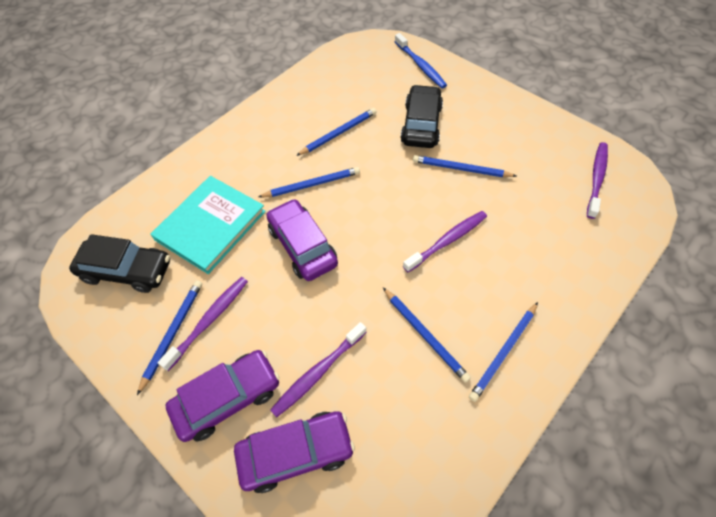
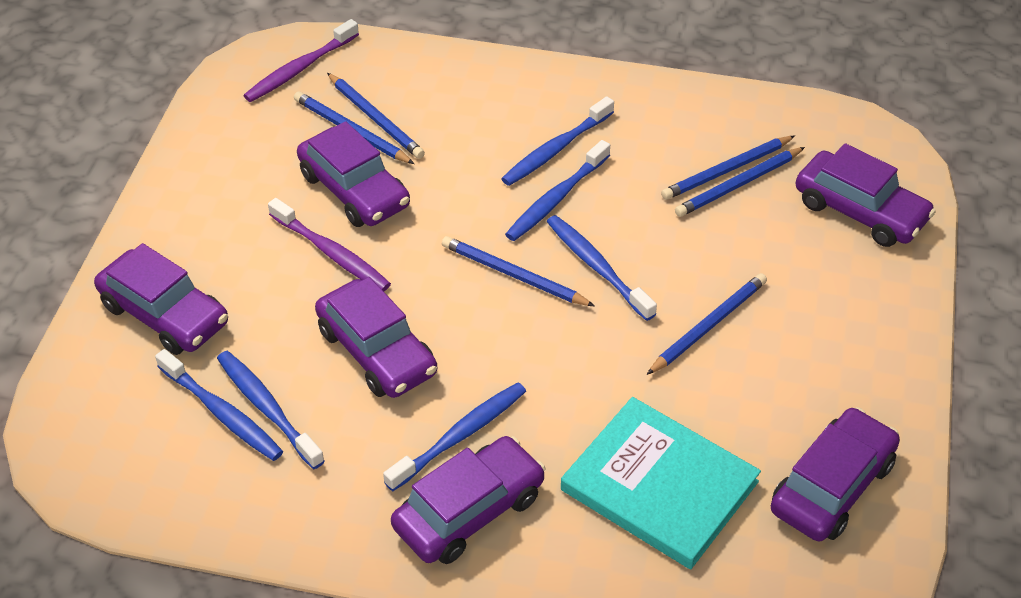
black car: [69,234,170,293] [400,85,443,148] = 2 -> none = 0
blue toothbrush: [395,33,447,88] = 1 -> [155,349,283,461] [217,351,325,469] [383,382,526,491] [501,96,614,186] [505,140,610,241] [547,215,657,321] = 6
purple car: [165,350,280,442] [234,411,355,493] [266,199,338,281] = 3 -> [94,243,228,355] [297,121,410,227] [315,277,437,398] [391,436,545,564] [771,407,900,541] [796,143,936,247] = 6
purple toothbrush: [158,277,248,371] [270,322,367,417] [403,211,487,272] [587,142,608,219] = 4 -> [243,19,359,102] [268,198,391,291] = 2

